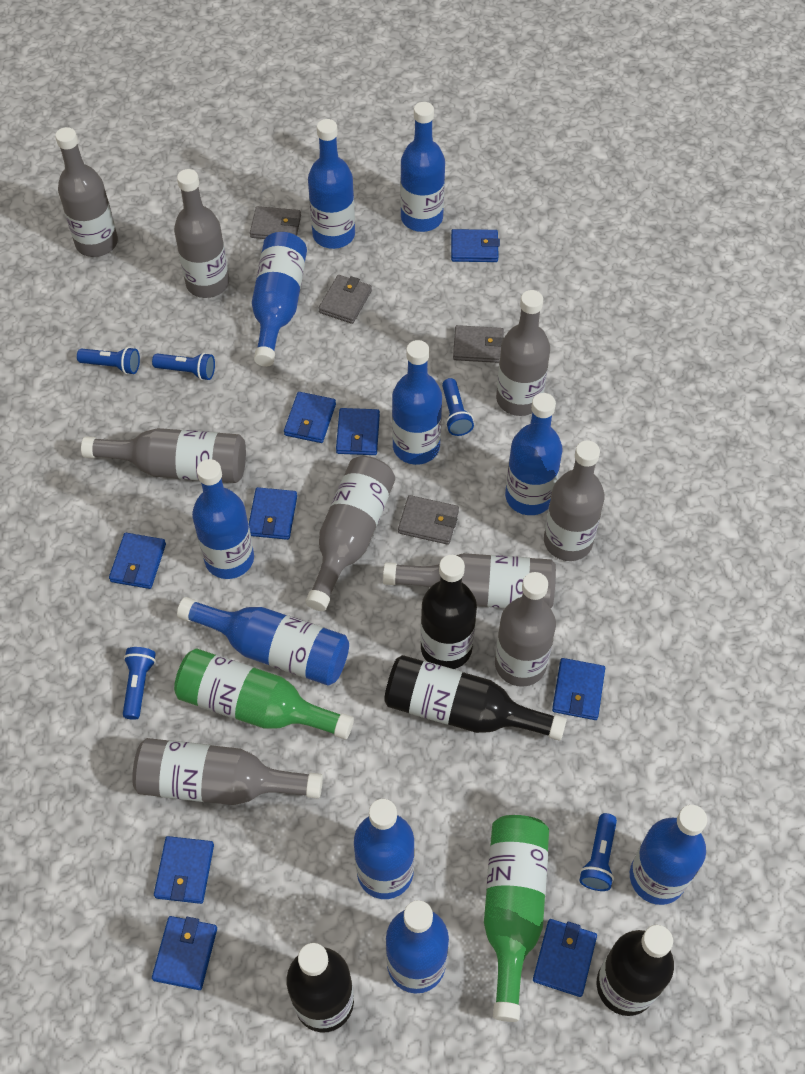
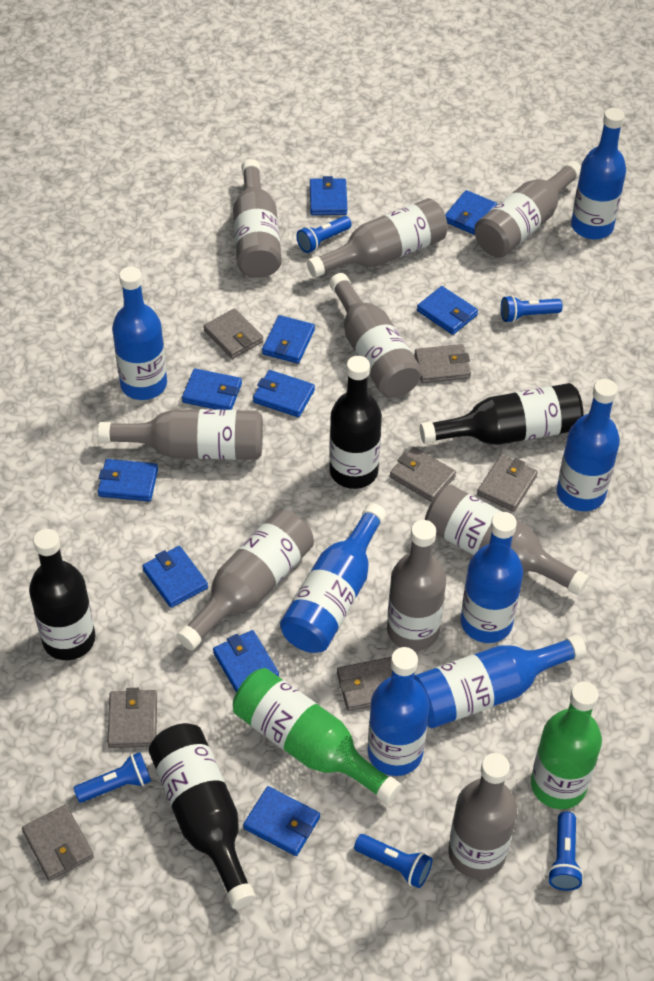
blue bottle: [177,597,349,686] [192,459,254,579] [252,232,307,367] [308,119,355,249] [354,799,415,899] [386,900,449,994] [392,340,442,465] [400,102,445,232] [505,393,563,515] [630,805,707,905] = 10 -> [112,267,167,400] [280,503,386,653] [368,647,429,776] [414,635,586,728] [461,512,523,643] [557,379,620,511] [571,108,626,239] = 7
blue wallet: [109,533,166,589] [152,916,217,990] [154,836,214,904] [249,487,297,540] [284,392,336,443] [336,408,380,455] [451,229,500,262] [533,919,597,997] [552,658,605,720] = 9 -> [98,459,158,501] [142,546,208,608] [182,368,242,410] [213,630,279,692] [243,786,320,856] [253,370,315,417] [262,315,315,364] [310,176,347,215] [417,286,478,335] [445,190,497,235] = 10
grey wallet: [250,206,301,239] [319,275,372,324] [398,495,459,545] [453,325,504,363] = 4 -> [22,805,94,881] [107,688,157,748] [203,309,263,359] [337,657,392,711] [390,447,456,502] [414,344,471,383] [477,455,538,512] = 7

